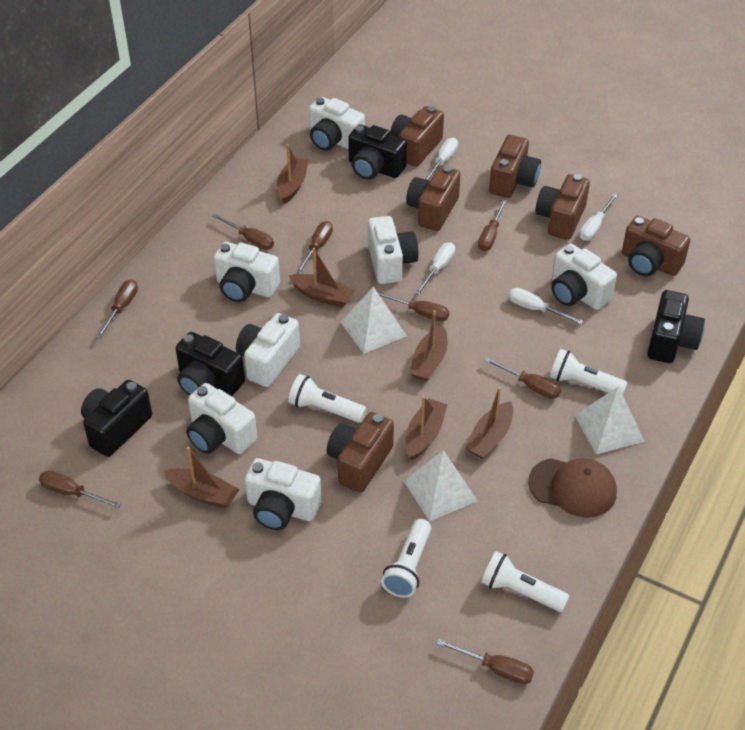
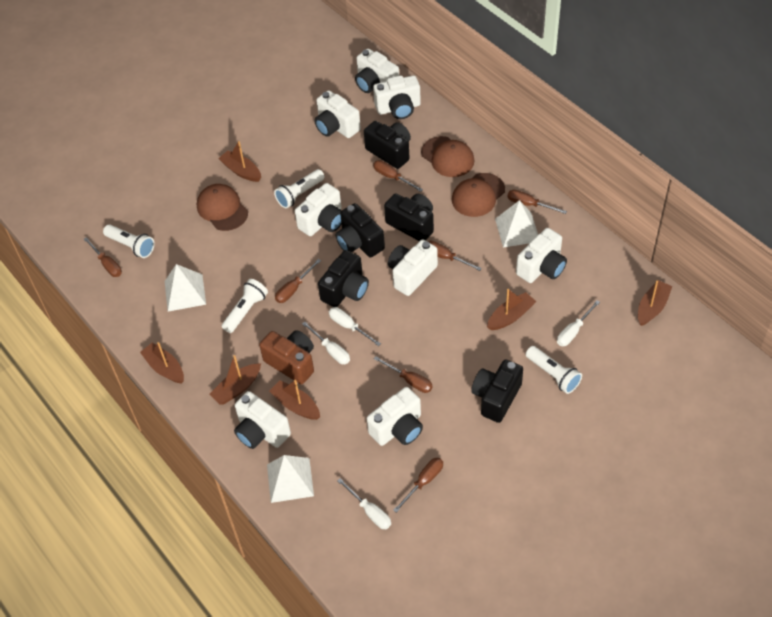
black camera: [81,380,152,457] [175,332,245,396] [348,124,407,180] [647,290,705,363] = 4 -> [318,250,369,307] [336,203,385,257] [364,121,411,169] [384,193,434,241] [471,359,523,423] = 5
brown camera: [327,412,394,493] [390,106,444,167] [406,166,461,231] [489,135,541,198] [536,174,590,240] [622,216,690,276] = 6 -> [259,330,314,384] = 1
brown cap: [528,458,617,518] = 1 -> [197,184,248,231] [421,136,474,177] [452,173,505,217] = 3
brown screwdriver: [39,470,121,509] [97,279,138,338] [212,214,274,250] [296,221,333,274] [377,291,449,322] [436,639,534,684] [478,200,507,251] [484,357,561,399] = 8 -> [84,237,122,277] [275,259,321,303] [373,160,423,192] [374,356,433,393] [393,457,443,513] [427,241,482,271] [508,190,567,214] = 7
white camera: [186,383,257,454] [214,242,280,302] [236,313,300,387] [245,458,322,530] [309,97,365,151] [368,216,419,284] [551,244,617,310] = 7 -> [234,391,291,449] [295,183,342,236] [314,90,361,138] [355,49,399,93] [367,387,423,446] [373,75,421,119] [388,240,438,296] [516,228,567,283] = 8

